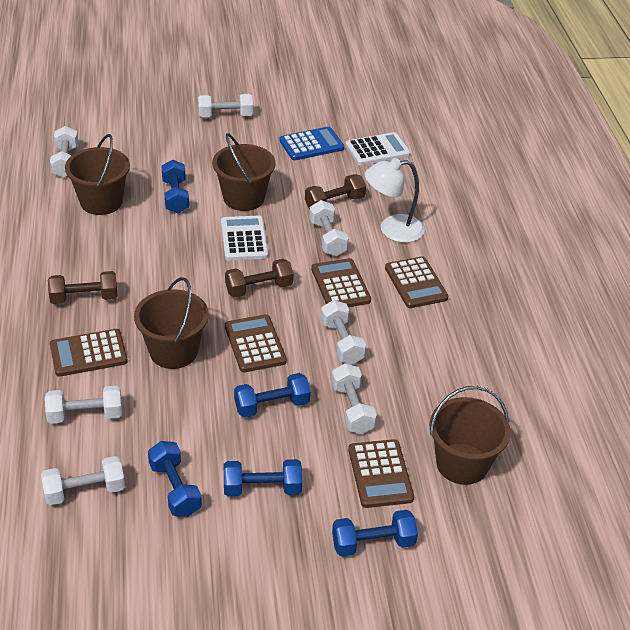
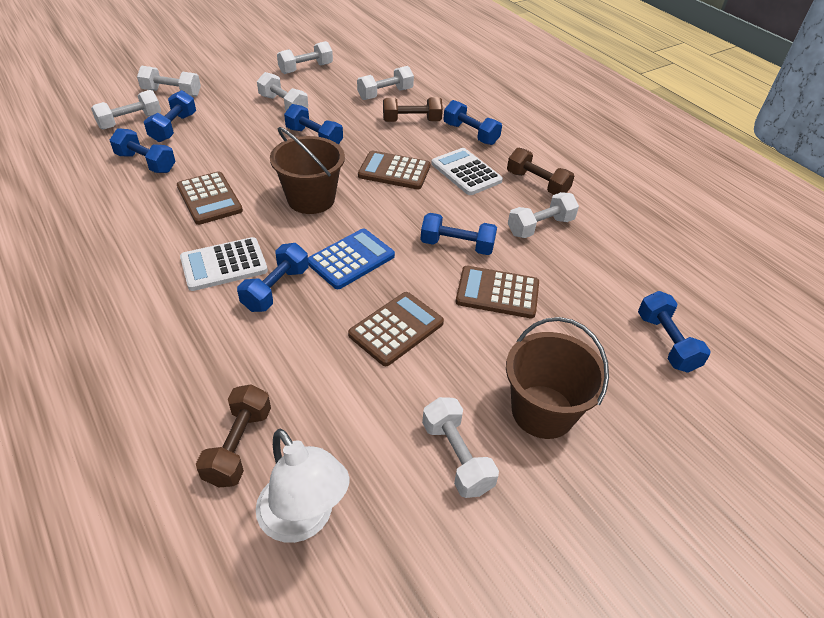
blue dumbbell: [148,441,202,517] [161,160,189,213] [224,459,302,496] [234,373,311,418] [332,510,418,557] = 5 -> [110,128,176,173] [144,90,196,142] [237,243,309,312] [284,104,343,145] [421,213,497,255] [443,100,502,145] [638,291,711,373] = 7
brown bucket: [65,134,130,215] [134,277,209,369] [212,133,276,211] [429,386,511,485] = 4 -> [270,127,345,214] [506,317,609,439] = 2
brown calculator: [50,329,128,377] [225,314,287,372] [311,258,371,307] [348,439,414,508] [385,256,448,308] = 5 -> [177,171,243,225] [348,292,444,366] [358,151,430,189] [456,266,539,318] = 4

